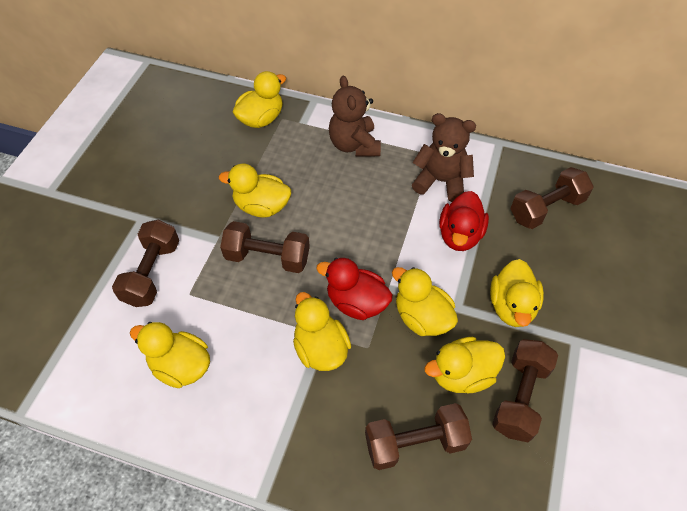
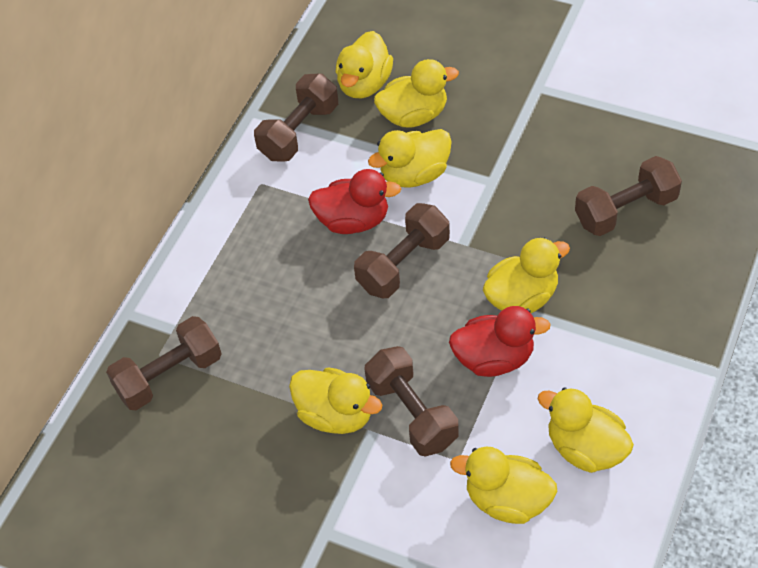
brown teddy bear: [329,76,381,157] [412,113,476,202] = 2 -> none = 0

